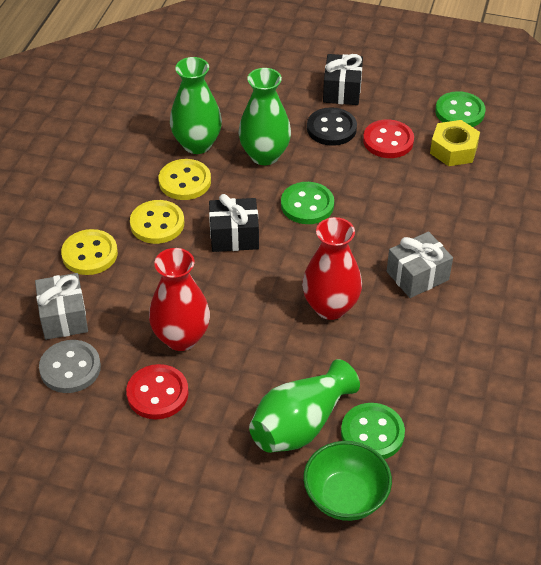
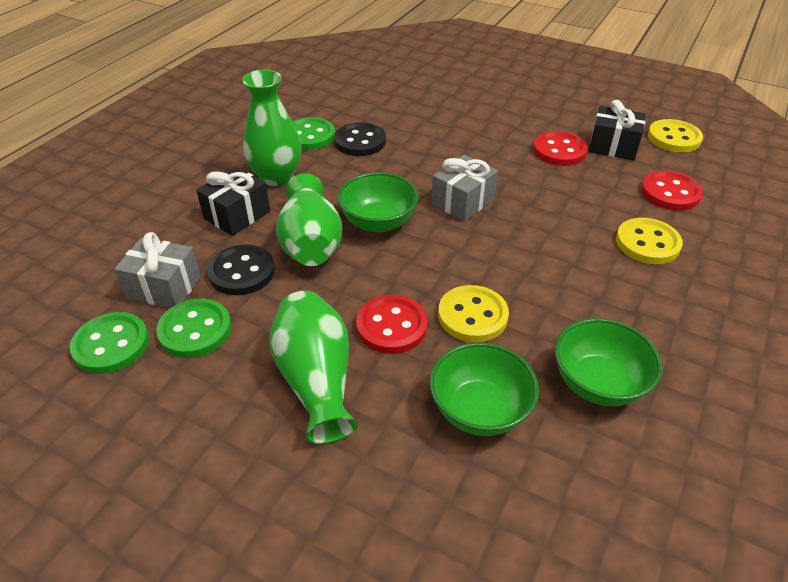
black button: [307,107,357,146] = 1 -> [207,245,275,295] [334,122,386,156] = 2
green bowl: [303,441,392,521] = 1 -> [337,172,419,232] [430,342,539,436] [555,318,662,406] = 3
grey button: [39,340,101,393] = 1 -> none = 0
red button: [126,364,189,419] [363,119,414,158] = 2 -> [356,295,427,354] [533,131,588,166] [641,171,703,211] = 3
red vase: [149,248,210,351] [302,217,362,320] = 2 -> none = 0
yellow nut: [430,120,480,166] = 1 -> none = 0

